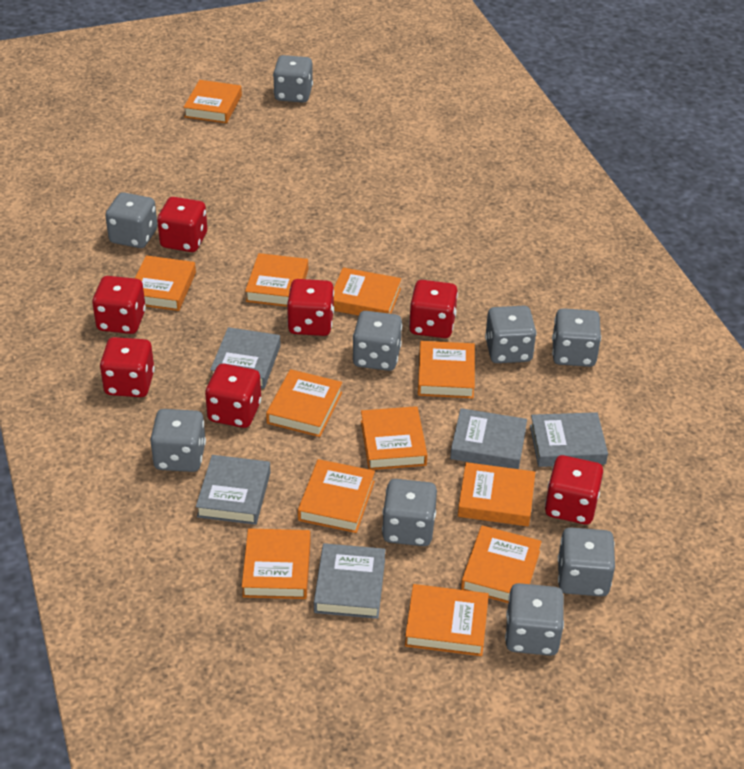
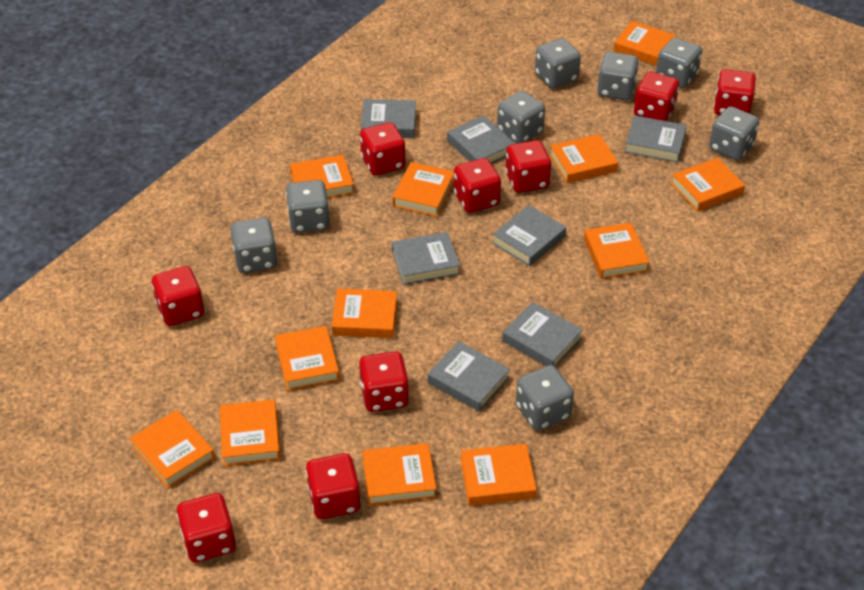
grey book: [196,455,271,525] [210,327,281,389] [314,543,386,619] [450,408,527,469] [530,412,608,467] = 5 -> [361,99,416,138] [391,232,460,285] [428,341,510,412] [447,115,516,164] [492,205,566,266] [502,302,583,367] [625,115,687,163] = 7
grey dice: [105,192,158,248] [150,409,206,472] [273,55,313,103] [353,311,402,371] [382,479,437,546] [485,306,537,363] [505,583,564,656] [552,308,601,367] [558,527,615,596] = 9 -> [231,218,277,273] [286,180,329,233] [497,91,545,143] [516,365,574,431] [535,38,581,89] [597,52,639,101] [656,37,702,88] [709,106,759,161] = 8
red dice: [92,276,146,334] [100,337,155,397] [157,197,207,252] [205,364,261,428] [287,279,334,336] [409,280,458,338] [545,455,603,525] = 7 -> [152,266,204,326] [177,493,236,562] [306,453,361,519] [359,351,409,412] [360,122,405,175] [454,158,501,213] [505,140,551,193] [634,72,679,121] [714,69,756,115] = 9

